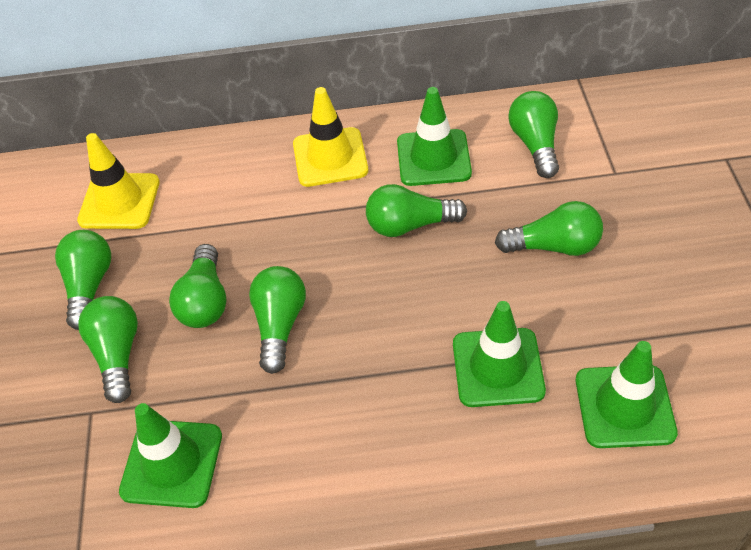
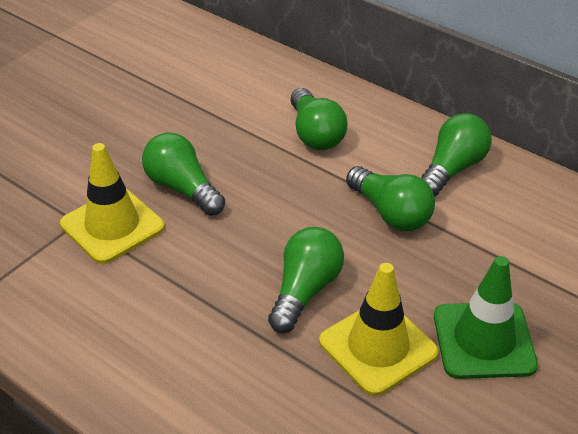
green light bulb: [55,230,111,330] [78,296,138,403] [169,244,227,328] [249,266,306,374] [366,184,467,237] [495,201,603,256] [508,91,559,178] = 7 -> [142,133,225,216] [268,227,344,333] [290,88,348,150] [346,166,435,231] [421,113,492,197] = 5
green traffic cone: [119,403,222,508] [397,87,472,186] [453,301,546,407] [576,341,678,448] = 4 -> [434,256,538,379] = 1

